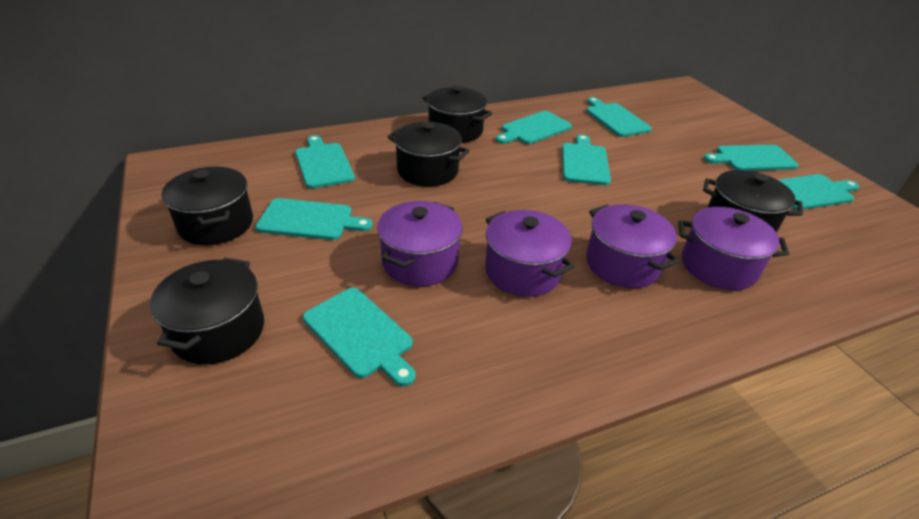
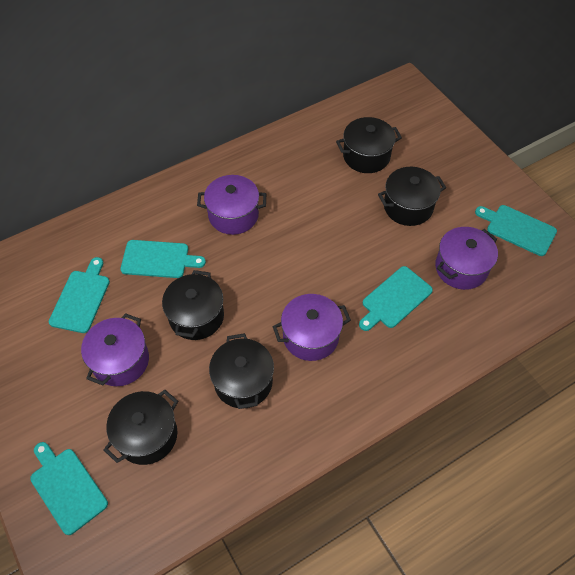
turquoise cutting board: [255,198,373,240] [295,135,355,188] [303,288,416,387] [496,111,572,144] [562,134,611,185] [586,97,652,137] [704,145,799,171] [778,174,860,210] = 8 -> [30,442,108,535] [49,257,110,333] [120,240,206,278] [359,266,433,331] [475,205,557,256] = 5

